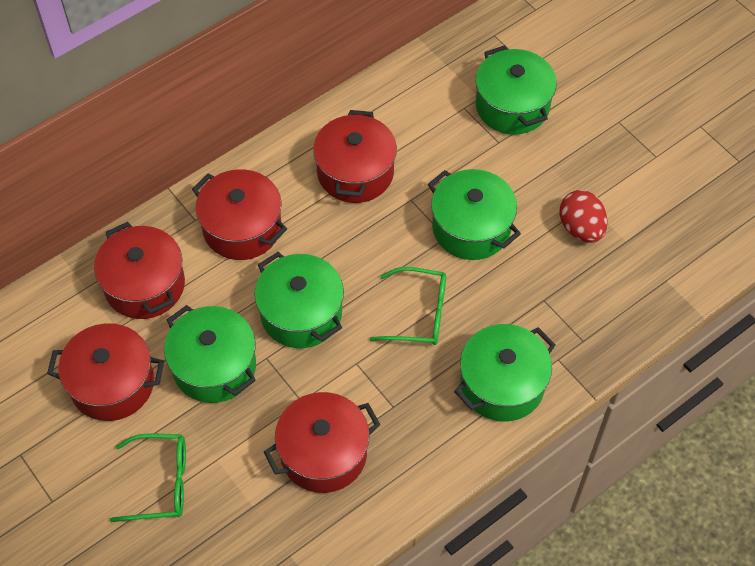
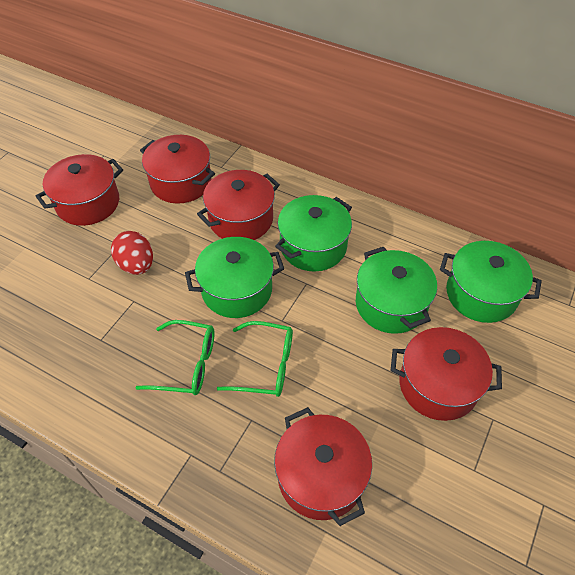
green pot: [164,305,256,403] [255,252,344,348] [428,169,521,260] [454,324,556,421] [475,45,557,135] = 5 -> [185,237,284,318] [275,195,352,271] [356,247,437,334] [440,241,542,323] = 4

